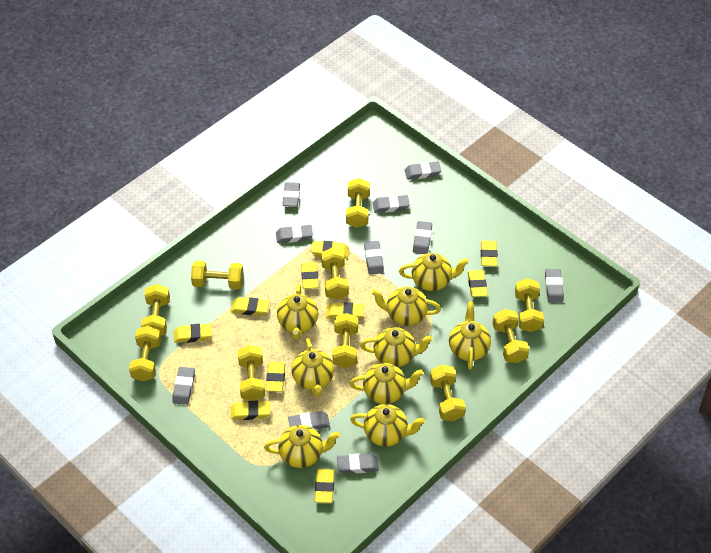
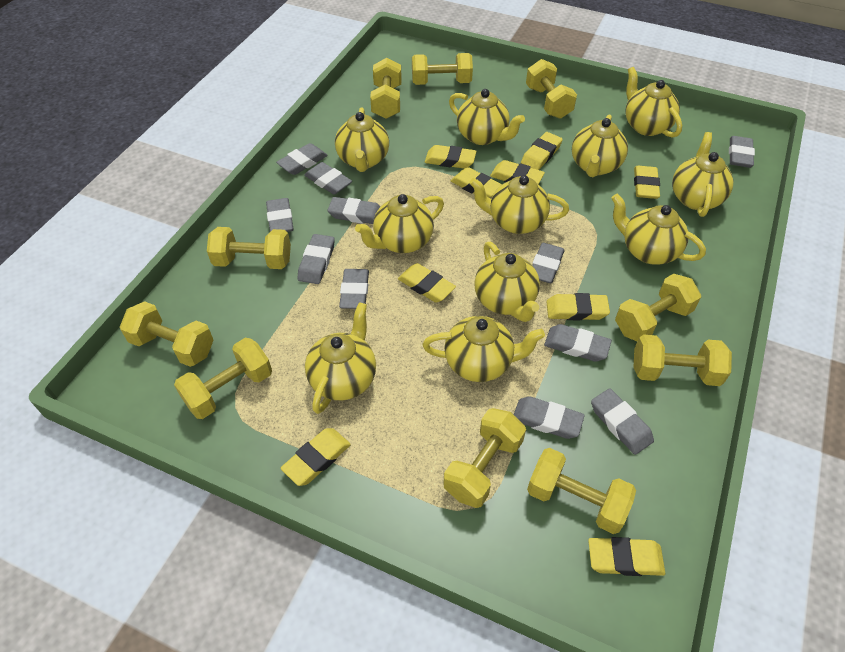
grey eraser: [172,367,195,405] [276,225,313,243] [282,182,300,207] [288,411,330,430] [337,454,379,474] [364,241,384,275] [373,195,410,213] [405,161,441,180] [413,221,432,254] [545,269,564,303] = 10 -> [266,198,294,232] [276,143,328,175] [298,234,335,284] [304,162,352,195] [327,197,381,224] [339,269,369,309] [514,396,585,439] [532,243,564,283] [544,324,612,362] [591,388,654,455] [729,136,755,168] = 11
yellow eraser: [174,324,212,343] [230,297,270,316] [231,401,270,420] [266,362,285,392] [301,262,319,289] [311,241,349,259] [315,469,334,503] [326,302,364,320] [468,270,488,297] [481,241,498,266] = 10 -> [281,428,351,486] [398,263,456,303] [425,145,477,169] [451,167,502,198] [490,160,545,184] [521,132,563,170] [547,293,610,320] [588,537,665,576] [634,166,660,199] = 9
yellow teapot: [264,425,340,468] [277,283,318,340] [292,338,334,397] [349,363,423,404] [350,404,425,447] [360,327,433,367] [371,287,441,326] [399,253,469,291] [449,301,491,370] = 9 -> [305,302,376,414] [335,108,389,172] [355,194,444,253] [423,316,545,382] [449,89,525,145] [469,175,569,234] [474,242,540,322] [572,115,628,177] [611,193,706,265] [625,67,682,138] [672,132,734,217] = 11

